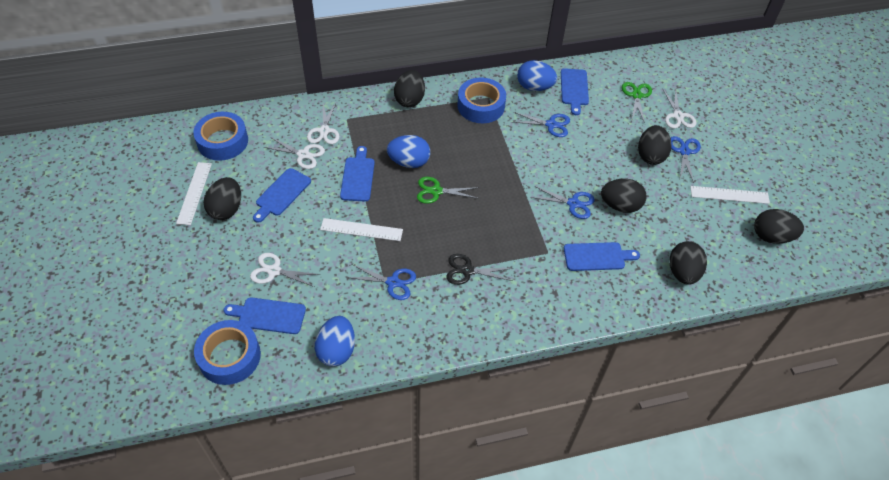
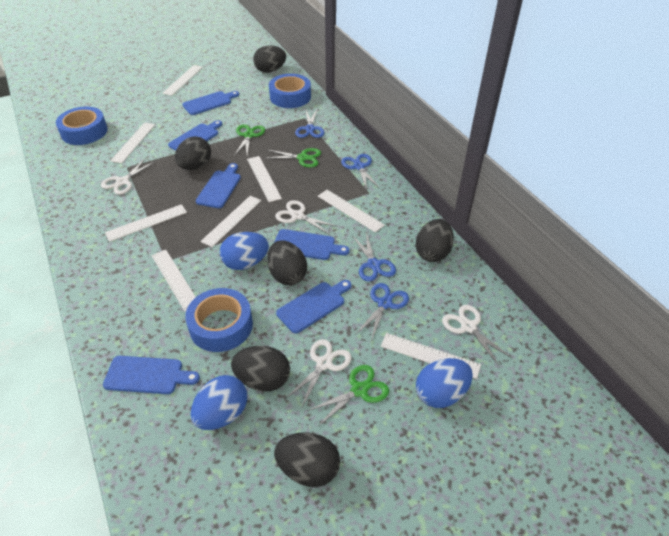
black scissors: [446,254,514,285] = 1 -> none = 0
blue cutting board: [224,297,306,334] [253,168,311,223] [340,146,375,202] [561,68,589,115] [564,242,640,271] = 5 -> [103,356,200,394] [168,120,222,151] [183,91,239,115] [196,163,241,208] [274,229,350,260] [276,280,352,333] = 6
green scissors: [417,177,479,204] [622,82,652,123] = 2 -> [234,124,265,156] [267,148,321,168] [307,365,389,426] = 3
white ruler: [176,162,212,225] [320,218,403,241] [690,186,770,204] = 3 -> [105,204,187,242] [110,122,155,163] [152,250,196,311] [162,65,203,96] [201,196,261,247] [247,156,282,202] [318,190,385,232] [381,333,481,379] = 8

